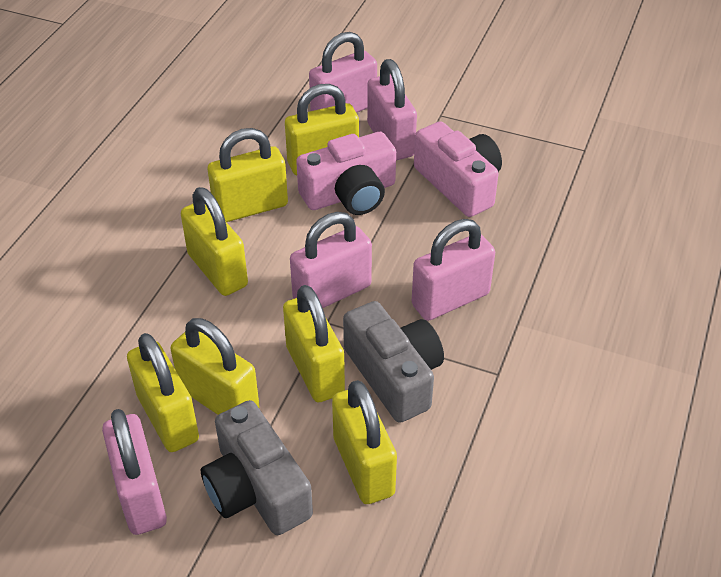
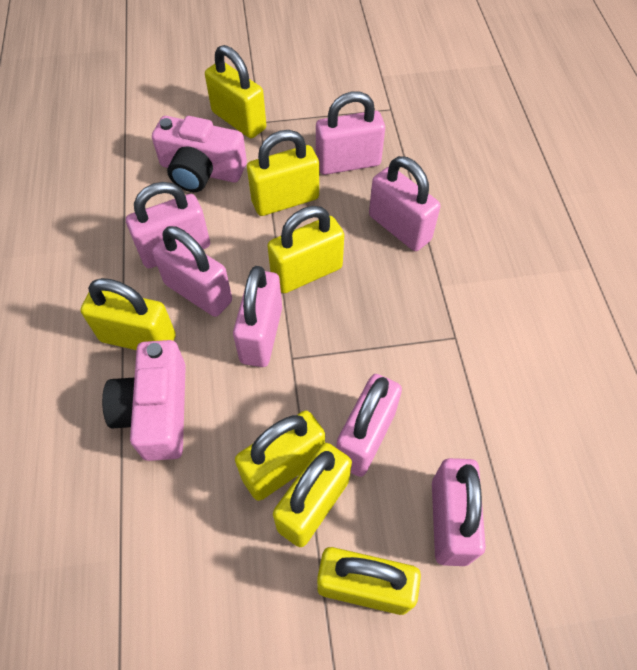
grey camera: [201,400,313,535] [343,301,444,423] = 2 -> none = 0
pink padlock: [102,409,167,535] [290,212,372,308] [309,32,377,113] [367,59,417,161] [412,219,495,321] = 5 -> [126,182,210,268] [152,226,232,317] [233,266,282,367] [316,92,385,175] [336,374,402,477] [369,156,440,251] [432,458,486,566] = 7

